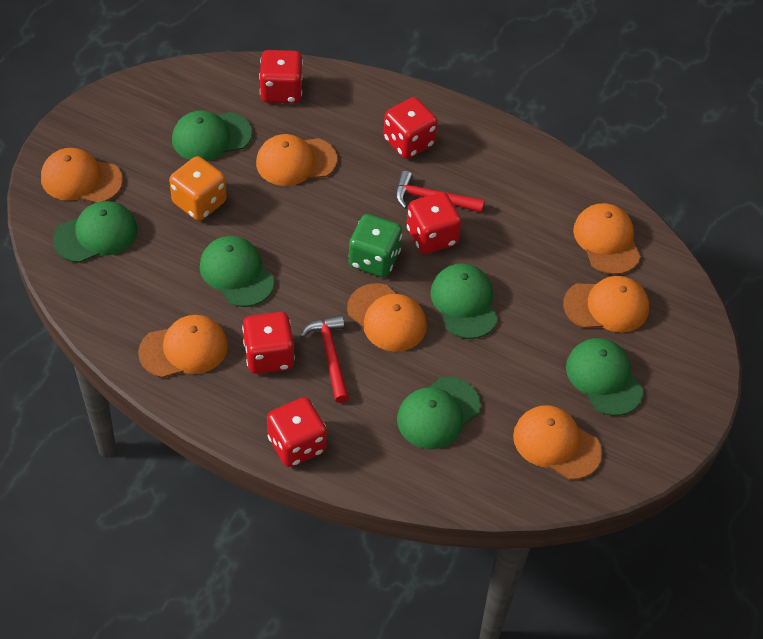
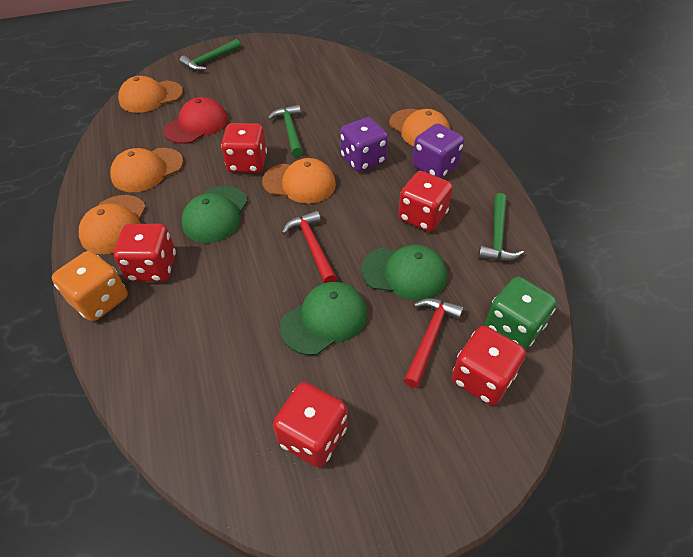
green cap: [53,201,137,263] [172,110,252,161] [200,236,275,307] [397,376,481,449] [430,264,498,339] [566,338,643,416] = 6 -> [181,186,248,243] [280,282,367,355] [361,245,447,301] = 3
green hammer: none = 0 -> [179,39,241,71] [268,105,303,157] [478,193,524,261] = 3
orange cap: [41,148,123,203] [138,315,228,378] [256,134,337,186] [347,283,427,352] [513,405,602,480] [563,276,649,333] [573,203,641,275] = 7 -> [79,195,146,254] [110,148,184,192] [118,76,183,113] [262,158,336,204] [389,109,450,146] = 5
purple dice: none = 0 -> [340,117,388,172] [412,123,464,178] = 2
red cap: none = 0 -> [163,97,228,144] = 1

